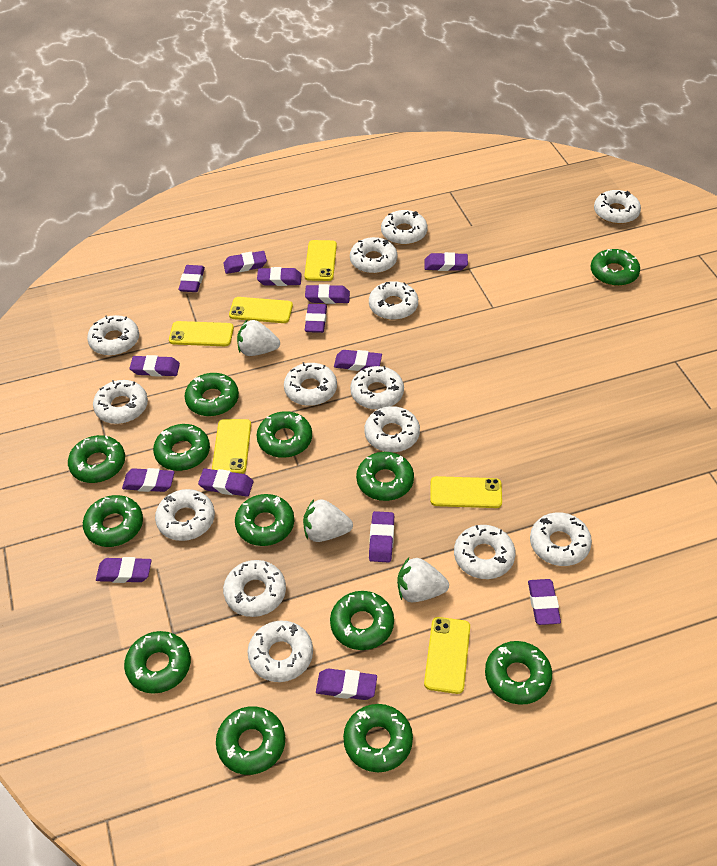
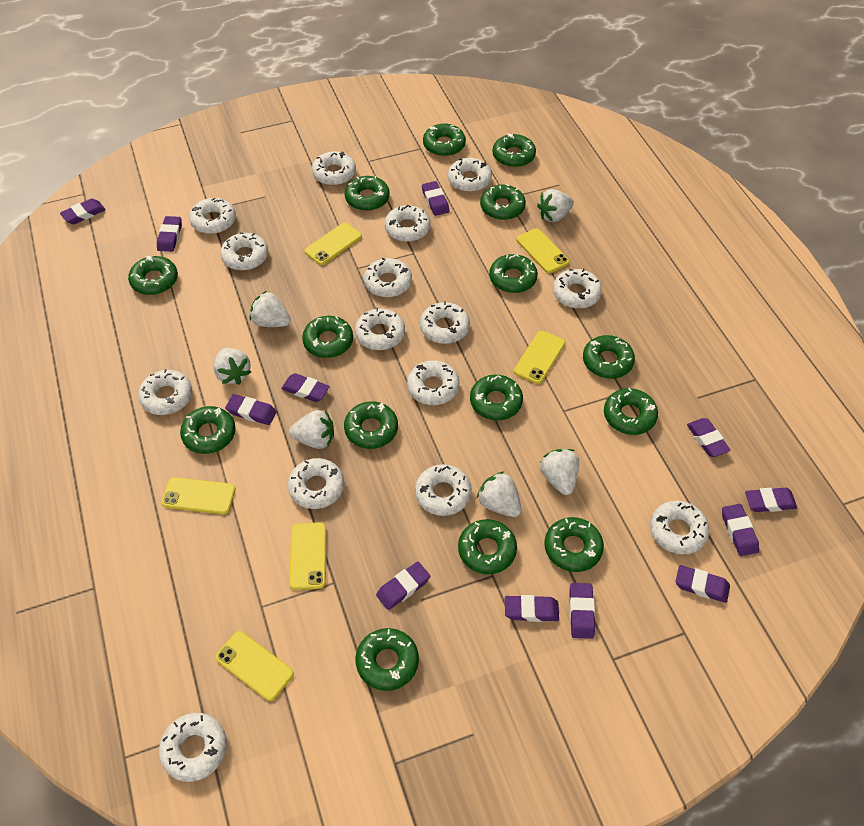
green donut: [68,435,125,483] [83,495,143,547] [124,631,191,694] [153,424,210,471] [184,373,239,416] [216,706,285,775] [235,494,294,546] [256,411,312,458] [330,591,394,650] [343,704,413,772] [356,452,414,501] [485,641,552,705] [591,249,640,286] = 13 -> [128,256,178,295] [180,406,236,454] [302,316,353,358] [344,401,398,449] [345,176,390,211] [356,628,419,691] [423,124,466,156] [458,519,517,574] [470,375,523,420] [480,184,526,220] [489,254,538,293] [493,133,536,167] [545,517,604,572] [583,335,635,379] [604,388,658,435] = 15
purple eraser: [96,557,152,583] [122,468,175,492] [130,355,180,377] [178,265,205,292] [198,469,253,496] [223,251,267,274] [257,267,301,286] [305,284,350,304] [305,304,327,333] [316,668,377,700] [334,350,382,371] [369,511,394,562] [425,252,468,271] [528,579,561,625] = 14 -> [60,199,106,224] [157,216,182,252] [225,394,277,425] [281,373,330,402] [376,562,430,610] [422,181,450,216] [505,595,559,622] [569,583,595,639] [675,565,730,603] [687,418,731,457] [722,504,759,556] [745,488,797,512] = 12
white donut: [87,315,139,356] [93,380,148,424] [155,489,215,541] [223,560,286,617] [247,620,313,682] [284,362,337,406] [350,237,397,274] [350,366,404,410] [364,406,420,452] [369,281,418,320] [381,210,427,245] [454,525,516,579] [530,512,592,566] [594,190,641,224] = 14 -> [138,369,192,415] [159,713,227,782] [189,198,236,234] [220,232,268,271] [288,458,344,509] [312,151,356,185] [355,308,405,350] [364,258,412,297] [384,205,431,242] [407,360,459,405] [415,464,472,516] [420,301,470,344] [448,158,492,192] [553,269,602,309] [650,501,709,554] = 15
white strawberry: [237,319,280,356] [303,499,353,542] [397,557,449,602] = 3 -> [213,348,251,385] [250,291,291,327] [289,410,334,449] [477,471,522,517] [537,189,574,222] [540,449,579,495] = 6

